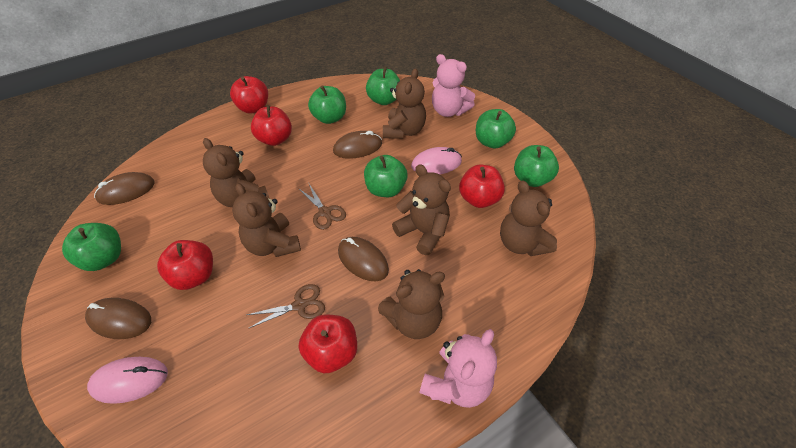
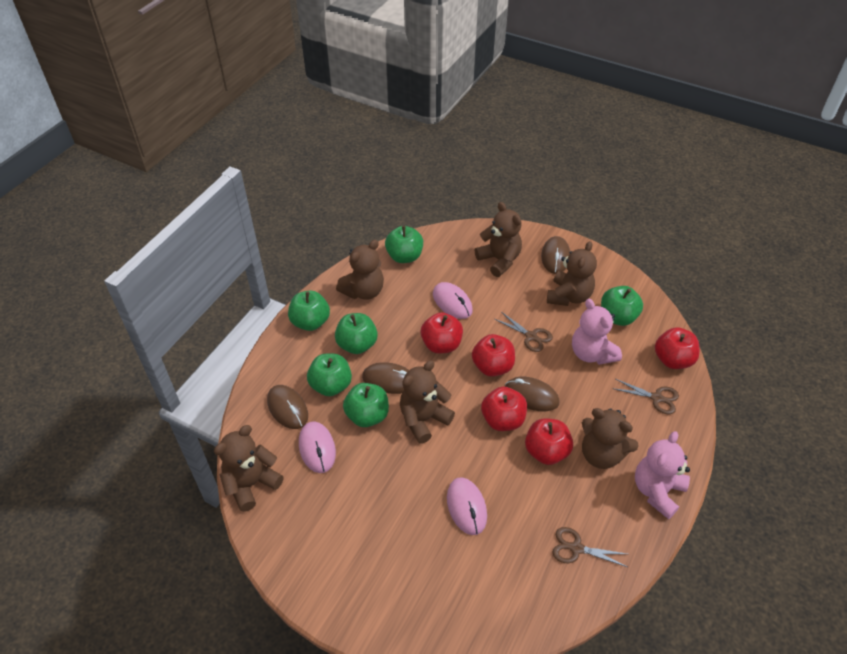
brown scissors: [247,284,325,329] [298,182,346,230] = 2 -> [495,312,553,352] [552,527,627,567] [612,379,679,414] = 3
pink mouse: [87,357,168,404] [411,147,462,175] = 2 -> [299,421,336,473] [433,282,473,319] [447,477,487,535] = 3

